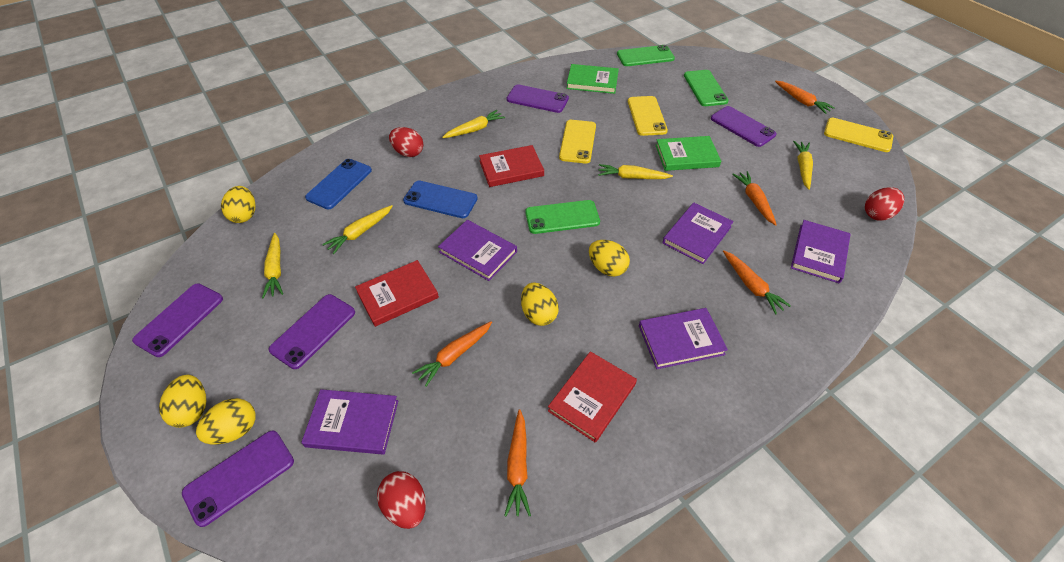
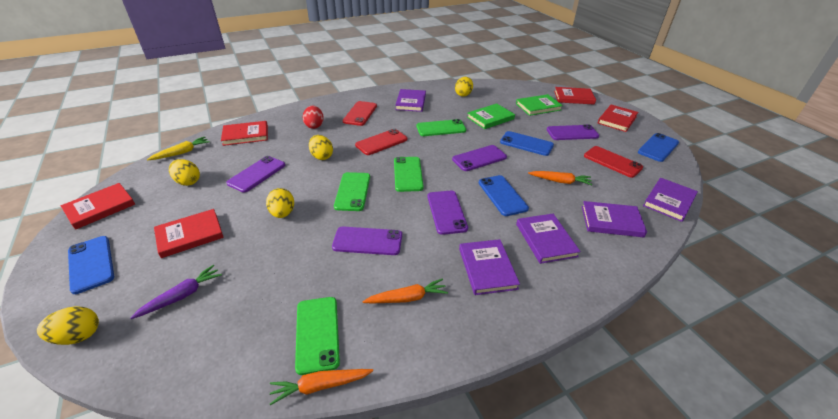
blue phone: [305,159,372,209] [403,181,478,218] = 2 -> [68,236,114,294] [479,175,529,216] [500,131,554,156] [638,133,679,162] = 4
green phone: [525,200,600,234] [617,45,675,66] [684,70,729,106] = 3 -> [295,297,340,375] [334,172,370,211] [394,157,424,192] [416,119,466,136] = 4
orange carrot: [412,321,492,387] [504,410,531,517] [723,251,791,315] [732,171,777,225] [775,81,835,114] = 5 -> [270,369,373,405] [362,279,448,304] [528,171,592,185] = 3
purple carrot: none = 0 -> [130,265,222,319] = 1
red book: [355,260,439,327] [479,145,544,187] [548,351,637,443] = 3 -> [61,183,135,230] [154,209,224,258] [221,121,268,146] [554,87,596,105] [598,105,638,132] = 5
red egg: [377,471,426,529] [389,127,423,157] [865,187,904,221] = 3 -> [303,106,324,129] = 1
red phone: none = 0 -> [343,101,377,126] [355,129,408,155] [584,146,643,178] = 3
yellow carrot: [262,233,283,298] [322,205,393,254] [442,110,505,138] [598,164,673,179] [793,141,813,190] = 5 -> [147,137,210,161] = 1
yellow phone: [559,120,596,164] [628,96,668,136] [824,118,893,152] = 3 -> none = 0

